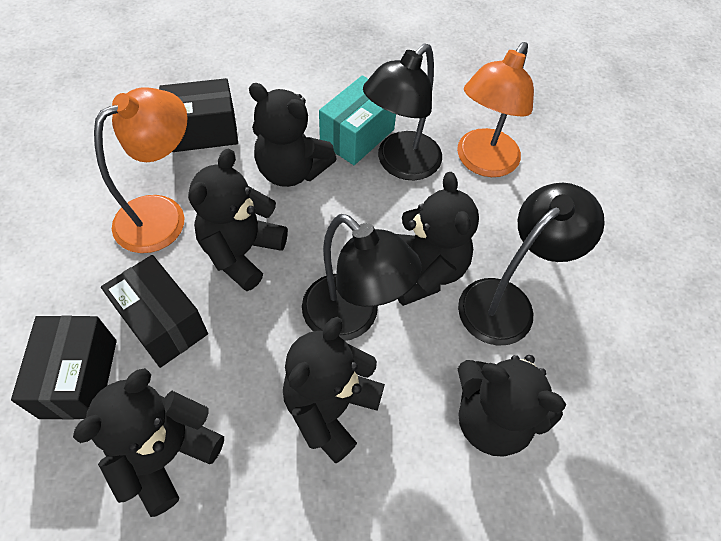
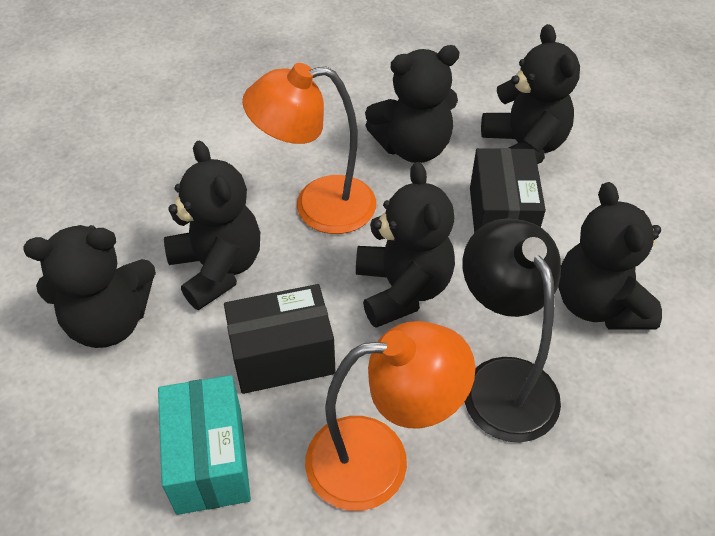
black box: [11,315,117,420] [101,255,208,368] [159,78,238,152] = 3 -> [224,284,336,394] [470,148,546,233] = 2
black lamp: [302,214,422,341] [363,43,442,180] [458,183,605,346] = 3 -> [463,218,561,443] = 1

